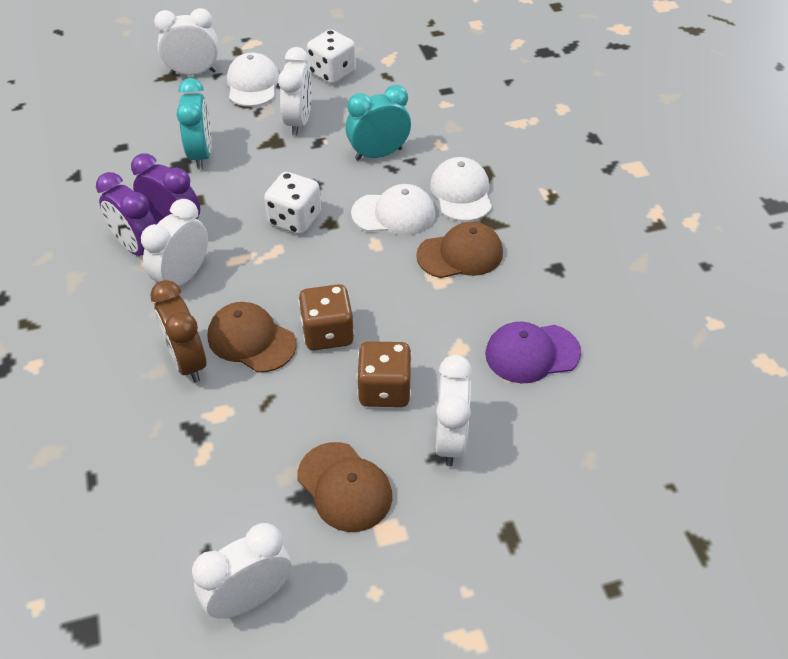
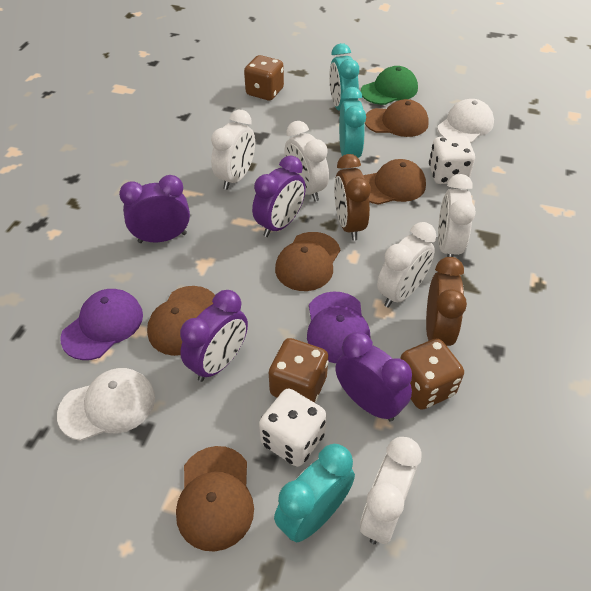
brown cap: [208,302,296,373] [298,442,392,532] [416,221,503,278] = 3 -> [147,286,215,356] [176,446,254,552] [275,232,340,291] [363,159,426,205] [365,99,429,137] = 5
brown clock: [150,280,206,383] = 1 -> [334,154,371,241] [426,257,467,346] = 2
brown dice: [298,284,354,350] [357,341,412,407] = 2 -> [244,55,284,100] [269,338,329,403] [400,338,464,410] = 3
green cap: none = 0 -> [361,66,418,105] = 1
purple cap: [485,322,581,383] = 1 -> [60,289,143,360] [307,292,370,363] = 2
purple clock: [96,172,157,256] [131,153,200,224] = 2 -> [119,175,190,243] [180,290,248,382] [252,155,306,237] [335,332,412,422] = 4
turquoise clock: [177,78,212,169] [346,85,411,161] = 2 -> [274,444,355,542] [329,43,359,111] [339,87,366,158] = 3
white cap: [227,52,279,107] [351,184,435,235] [430,157,492,221] = 3 -> [57,368,155,441] [437,99,494,143] = 2

